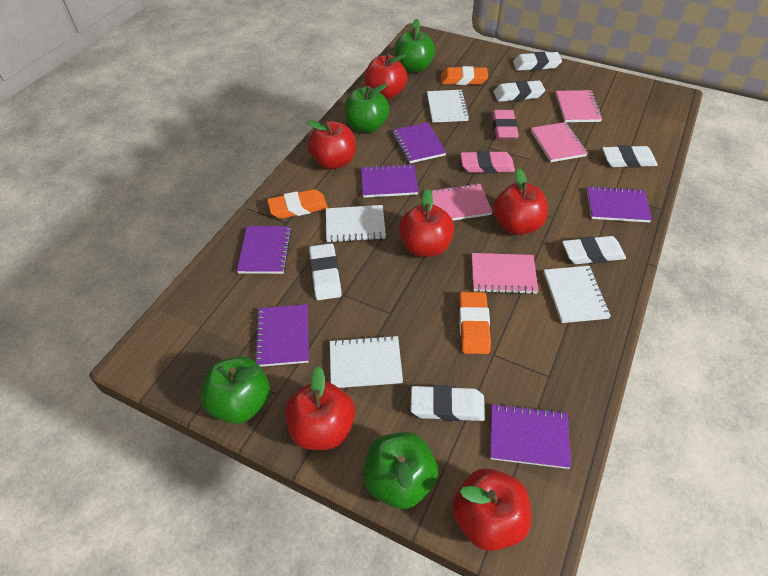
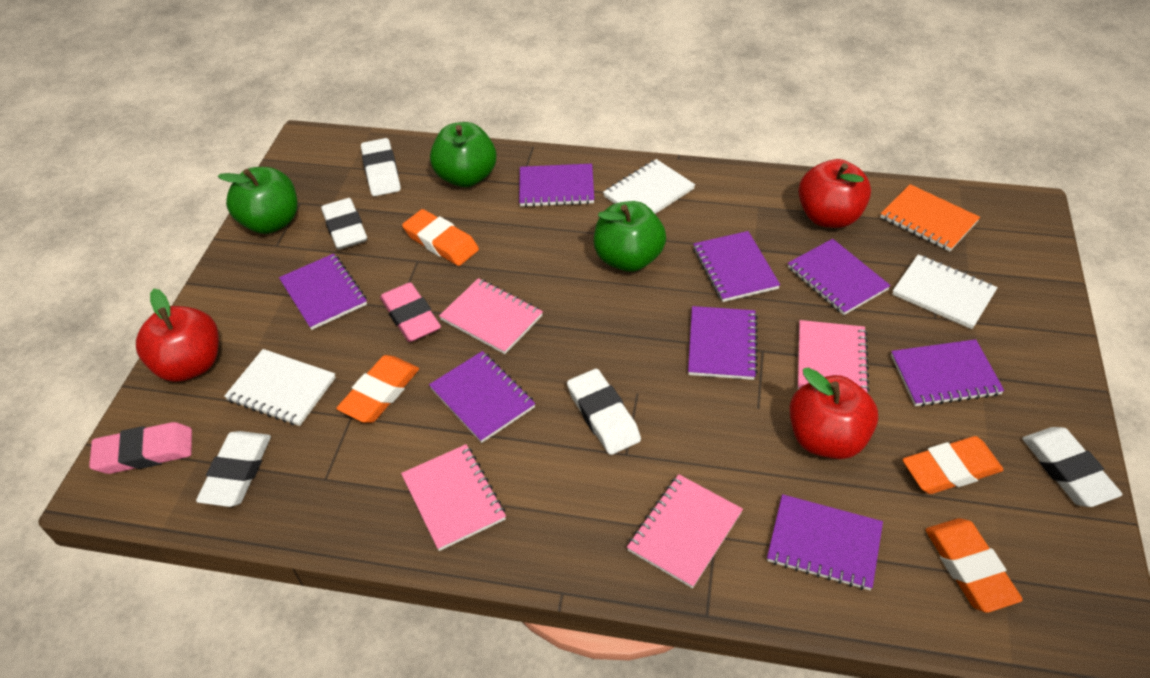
green apple: [200,357,270,424] [344,84,389,133] [364,432,438,509] [394,19,435,73] = 4 -> [218,167,297,234] [430,122,497,187] [594,201,666,272] = 3
orange eraser: [267,189,328,219] [441,66,488,85] [459,292,491,354] = 3 -> [336,355,419,423] [402,209,479,266] [903,436,1003,494] [926,518,1023,613] = 4
orange notebook: none = 0 -> [880,184,980,251] = 1
purple notebook: [237,226,292,274] [254,304,309,367] [361,164,418,198] [393,122,446,163] [490,404,571,469] [587,186,652,223] = 6 -> [279,254,367,330] [429,351,535,443] [519,164,594,207] [688,306,758,380] [693,231,780,302] [767,494,883,590] [788,239,891,315] [891,339,1004,407] = 8
red apple: [285,366,355,450] [307,120,356,169] [365,54,408,99] [399,189,454,257] [452,469,531,551] [493,168,548,235] = 6 -> [136,289,219,382] [790,367,878,459] [798,159,871,228] = 3
white eraser: [309,243,342,300] [411,385,485,421] [494,80,545,102] [513,52,562,71] [562,236,626,264] [602,145,658,168] = 6 -> [196,431,271,507] [321,198,367,250] [361,138,401,196] [567,369,641,455] [1022,427,1123,507] = 5
white notebook: [326,205,386,243] [330,335,403,388] [427,90,470,123] [544,266,611,323] = 4 -> [224,349,336,426] [603,159,695,214] [892,254,998,329] = 3

